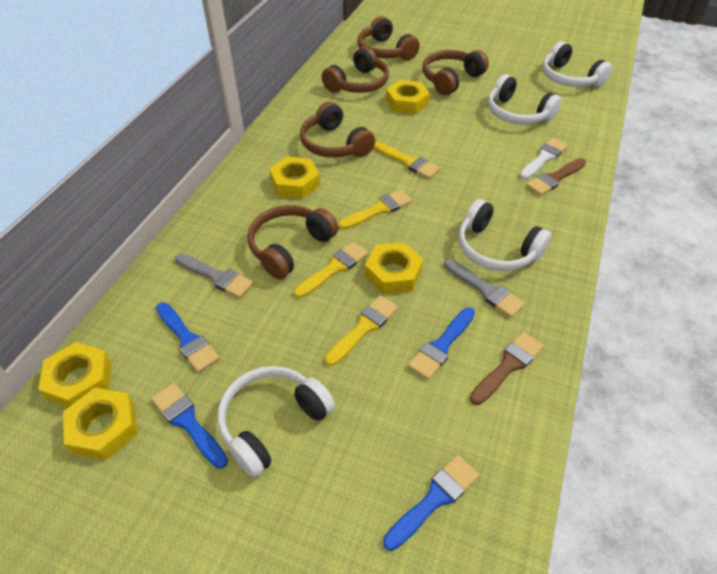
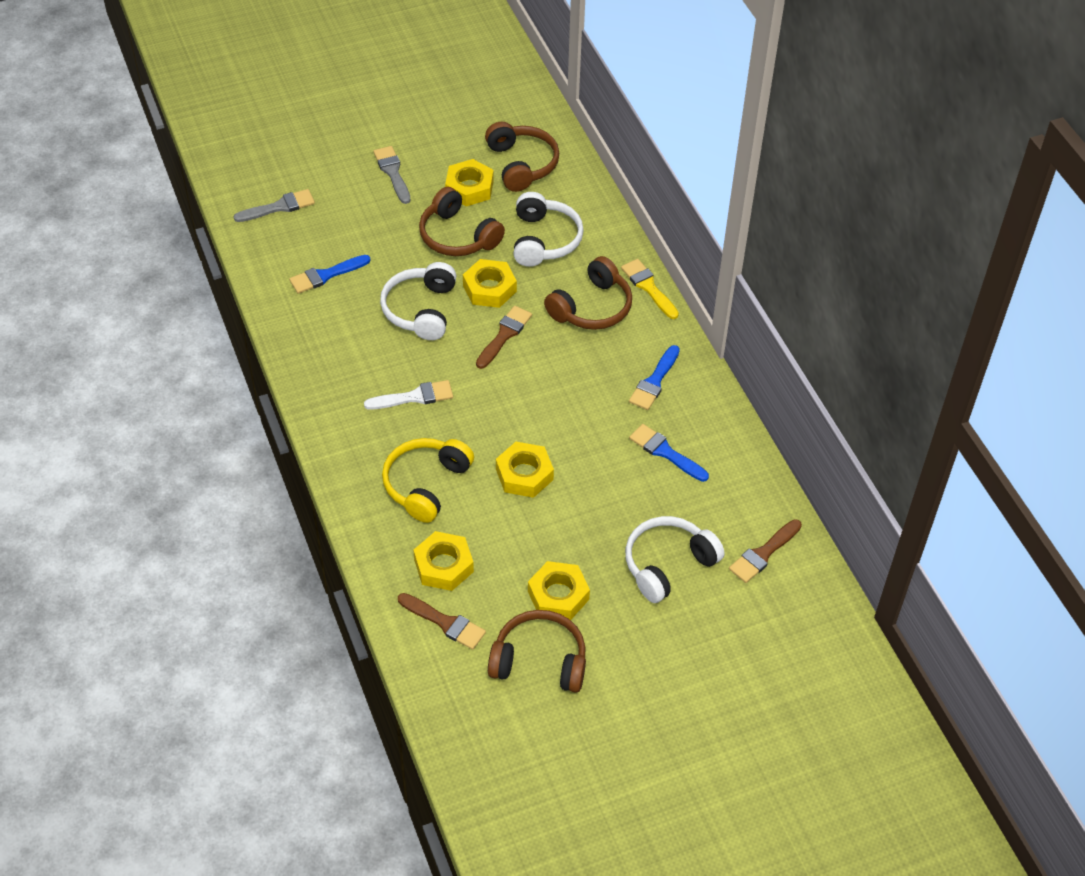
blue brush: [151,383,228,469] [156,302,220,372] [383,455,479,551] [408,307,475,380] = 4 -> [289,255,370,294] [629,345,680,410] [629,424,709,482] = 3
brown brush: [470,332,544,405] [526,158,586,196] = 2 -> [398,593,486,650] [476,306,532,369] [729,519,802,583] = 3
brown headphones: [247,205,338,279] [300,102,375,158] [322,46,389,93] [357,16,420,60] [422,50,489,95] = 5 -> [419,187,505,256] [485,122,559,192] [488,610,586,693] [544,256,632,330] = 4
white headphones: [218,366,335,478] [458,199,551,271] [488,75,562,125] [542,41,612,87] = 4 -> [380,262,457,340] [514,192,584,267] [625,516,725,603] = 3
yellow brush: [294,242,369,298] [325,295,398,366] [339,189,412,230] [374,142,440,179] = 4 -> [621,259,679,319] = 1
yellow headphones: none = 0 -> [382,438,474,523] = 1

